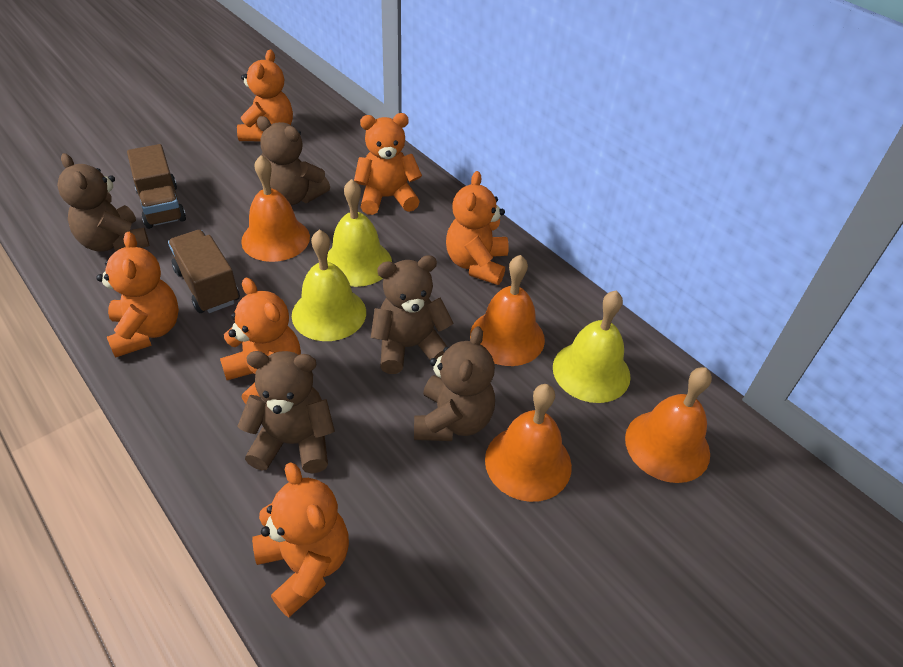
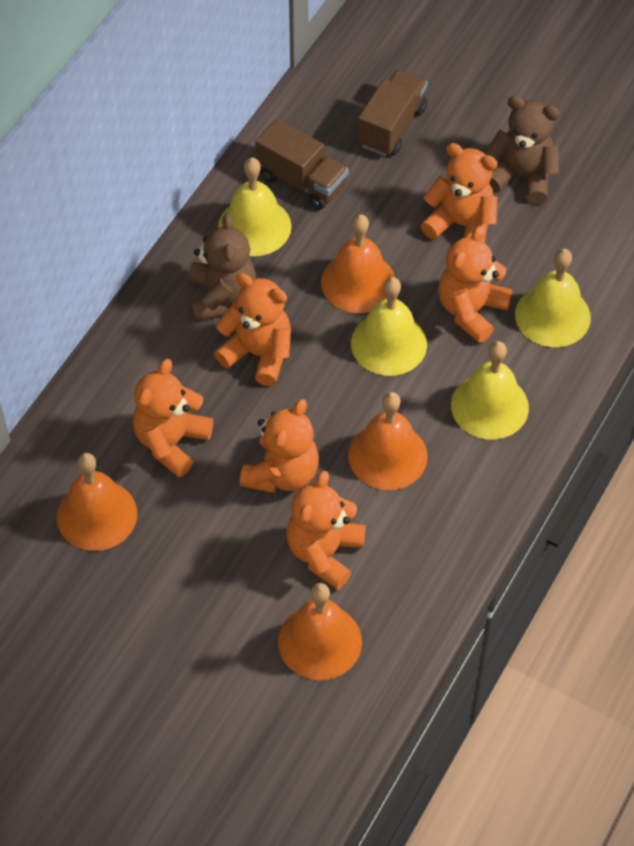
brown teddy bear: [57,153,149,252] [237,351,335,473] [257,116,330,205] [371,255,454,374] [414,326,495,441] = 5 -> [189,213,256,322] [485,96,560,204] = 2
yellow bell: [292,230,366,341] [327,179,392,287] [553,290,631,403] = 3 -> [218,157,292,256] [351,277,427,376] [451,341,529,440] [515,248,591,347] = 4

